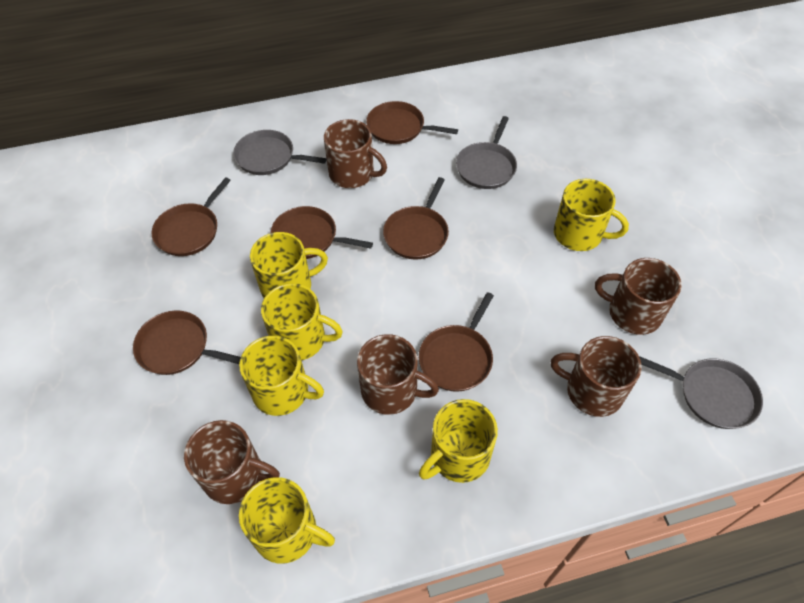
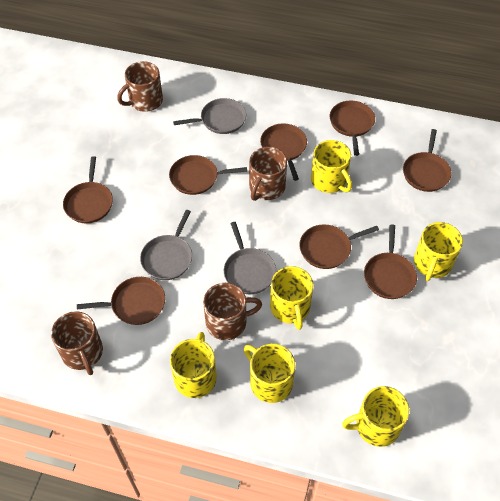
brown mug: [184,420,280,504] [324,119,387,188] [357,334,439,415] [551,336,642,417] [595,258,682,335] = 5 -> [51,311,103,375] [117,61,163,112] [203,283,262,340] [249,147,287,201] = 4
brown pan: [133,310,241,375] [151,177,231,256] [270,206,373,259] [366,101,458,144] [383,177,449,260] [419,292,494,392] = 6 -> [63,156,113,223] [77,277,165,325] [169,155,247,195] [260,124,307,181] [299,224,379,269] [330,100,375,156] [364,224,417,299] [403,129,451,192] = 8

